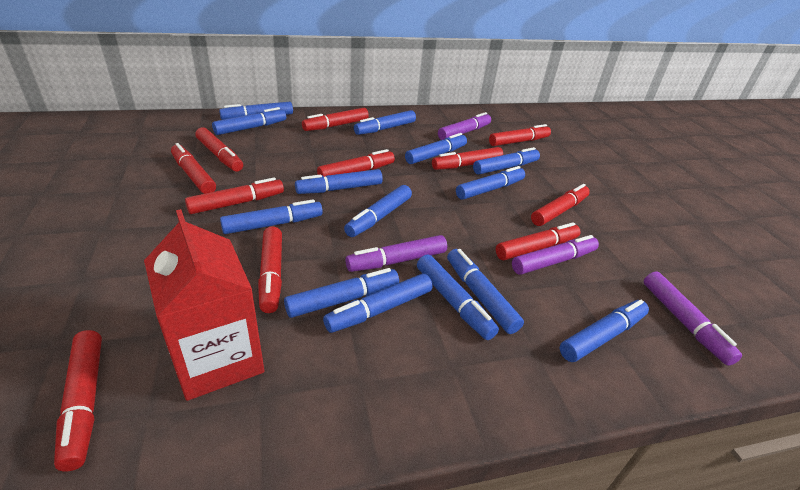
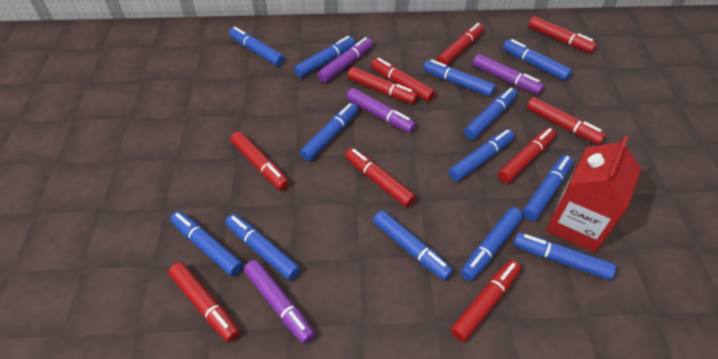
blue marker: [212,107,286,135] [219,102,293,120] [220,199,323,234] [284,268,399,318] [295,169,383,194] [323,273,432,333] [344,185,412,237] [354,110,416,135] [405,133,467,164] [417,254,499,340] [447,249,524,334] [456,166,525,200] [473,147,540,175] [560,300,649,362] = 14 -> [170,211,243,276] [225,214,300,280] [229,27,285,66] [294,36,355,78] [300,103,358,161] [373,210,453,281] [423,59,496,97] [449,129,514,181] [461,207,523,281] [464,88,517,140] [503,39,572,81] [513,233,616,280] [523,155,573,221] = 13
red marker: [54,330,102,471] [171,143,216,194] [185,177,284,214] [196,127,243,172] [258,226,282,313] [302,108,369,131] [317,149,395,177] [432,147,503,170] [489,124,551,146] [496,222,581,260] [531,184,590,226] = 11 -> [168,262,240,342] [230,131,289,191] [345,148,416,207] [347,67,418,104] [371,58,435,102] [437,23,484,65] [451,260,521,342] [498,128,556,183] [527,97,606,145] [528,16,597,53] = 10

